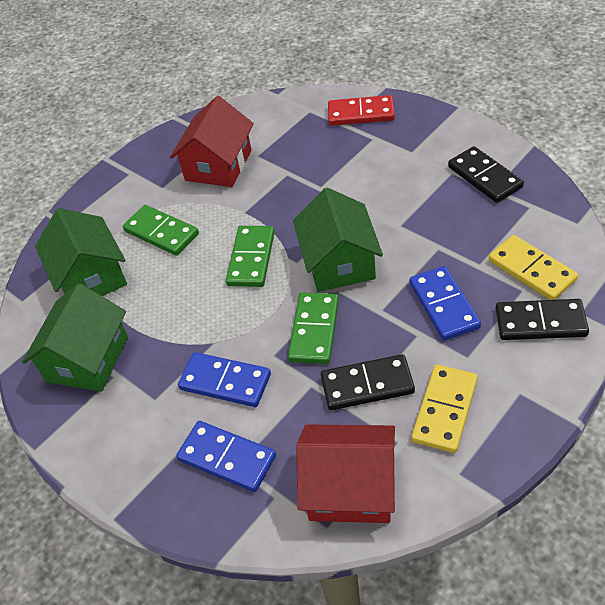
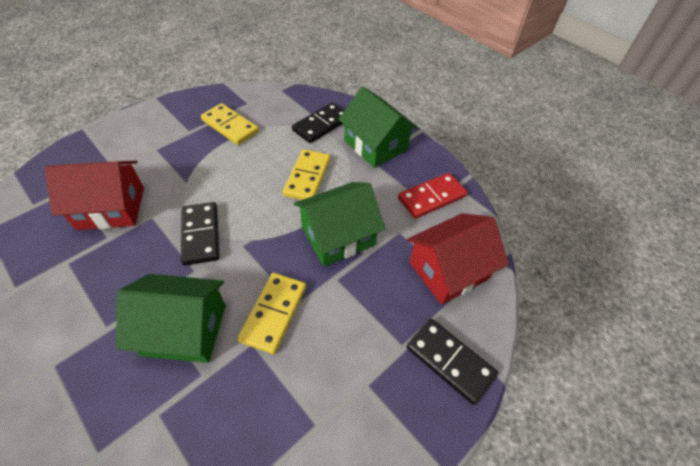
blue domino: [176,421,276,492] [178,352,271,407] [410,266,481,341] = 3 -> none = 0
green domino: [123,205,199,256] [226,226,275,287] [288,293,339,364] = 3 -> none = 0
yellow domino: [412,365,478,453] [489,235,578,300] = 2 -> [201,103,259,145] [237,273,306,354] [283,149,330,200] = 3

